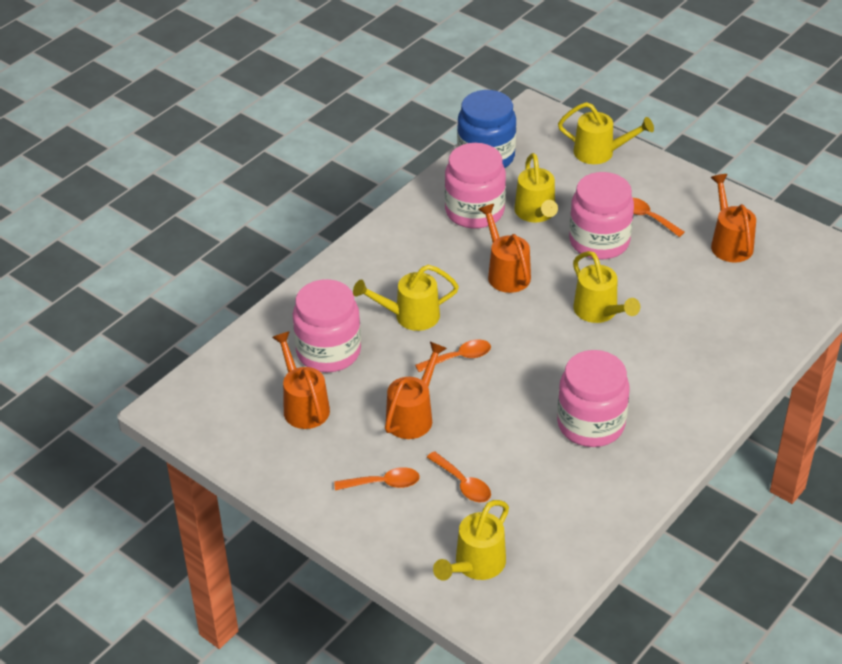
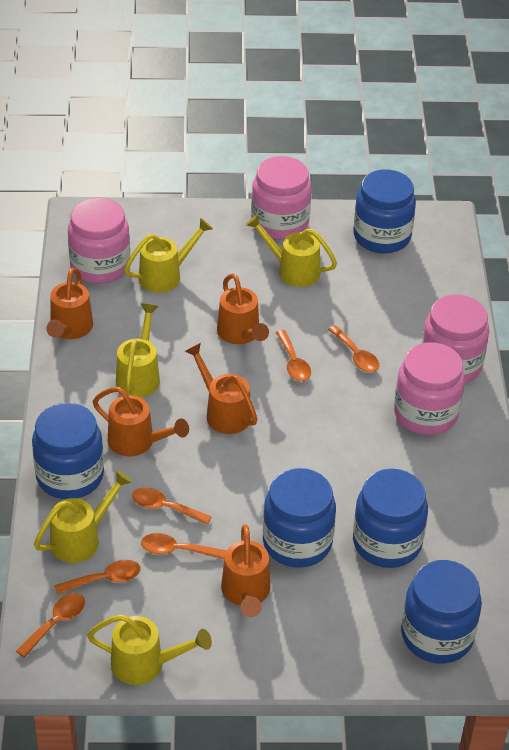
blue jar: [457,90,516,168] = 1 -> [32,403,104,499] [263,468,336,568] [353,170,416,254] [353,469,428,568] [401,560,482,664] = 5
orange spoon: [334,467,420,490] [415,339,491,372] [427,451,491,502] [633,198,685,237] = 4 -> [16,593,85,658] [54,560,140,595] [132,487,212,525] [141,533,226,559] [276,330,311,381] [328,326,379,372] = 6
orange watering can: [272,331,330,429] [385,342,447,439] [478,204,531,293] [711,174,756,263] = 4 -> [46,268,93,339] [93,387,189,456] [185,343,258,434] [217,273,269,344] [221,524,270,617] = 5

